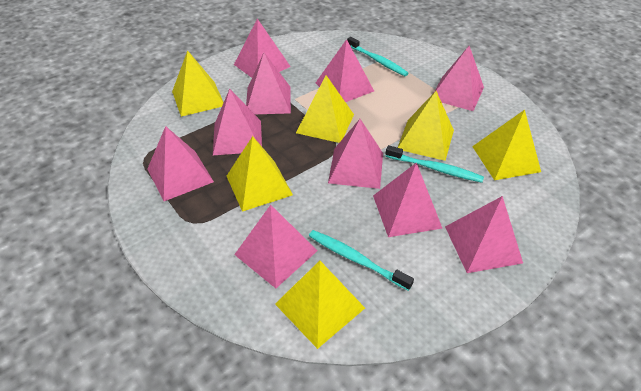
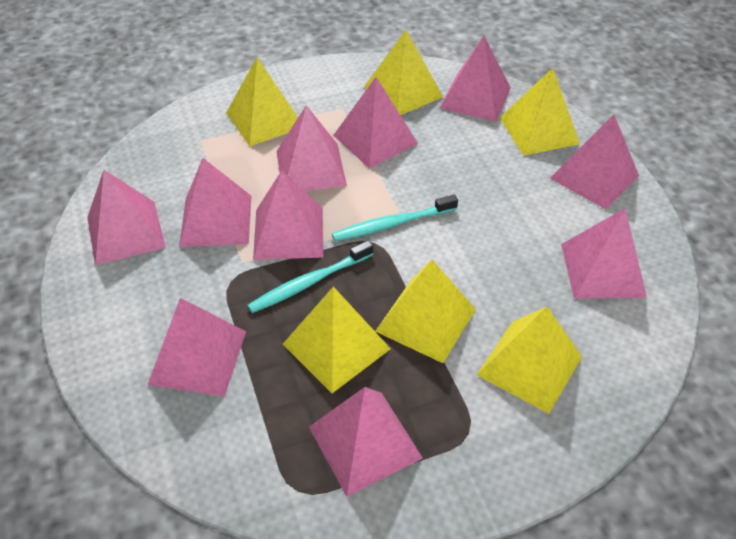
turquoise toothbrush: [309,230,414,291] [347,37,409,76] [385,145,484,183] = 3 -> [247,240,373,313] [332,195,458,241] = 2

